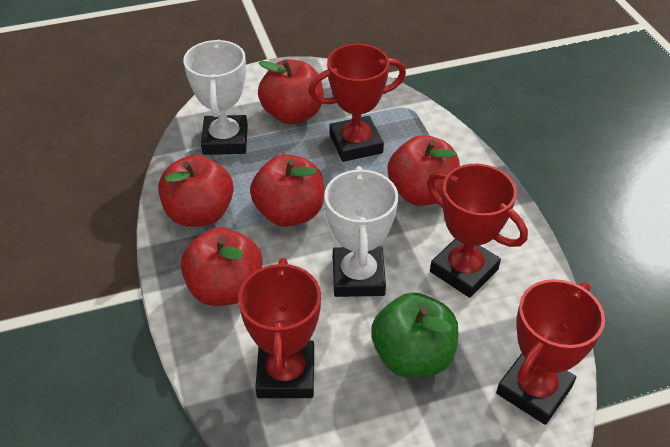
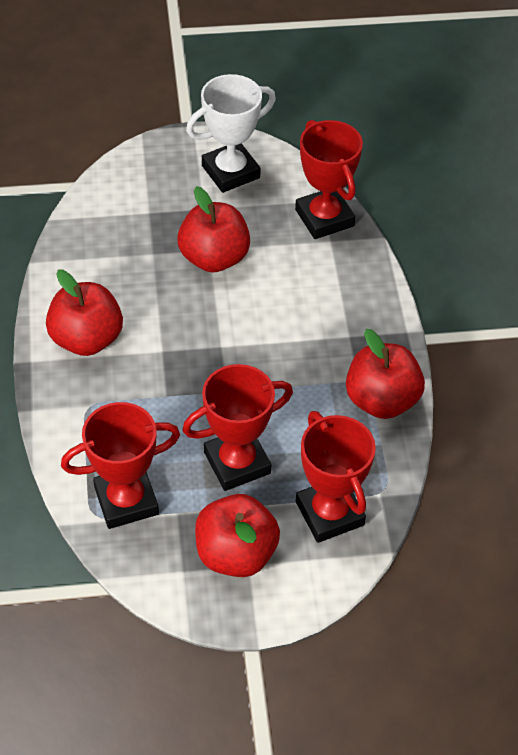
green apple: [371,293,459,378] = 1 -> none = 0
red apple: [158,155,234,227] [181,227,263,306] [250,154,324,227] [258,60,324,124] [387,135,460,206] = 5 -> [46,269,123,356] [177,186,250,273] [195,494,280,577] [346,329,425,419] = 4
white trophy: [183,40,248,155] [324,166,398,297] = 2 -> [186,74,276,193] = 1

